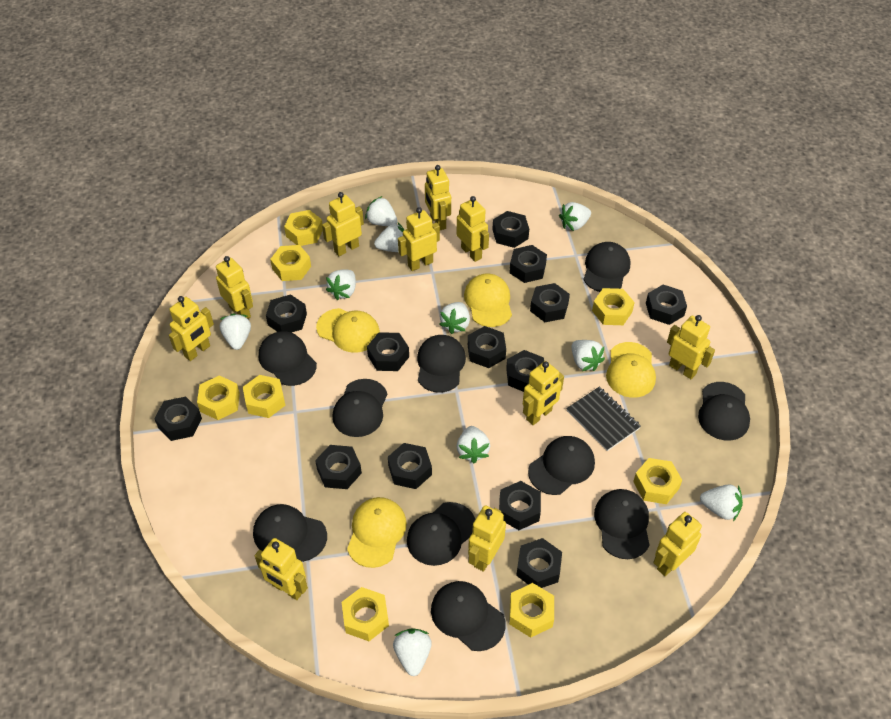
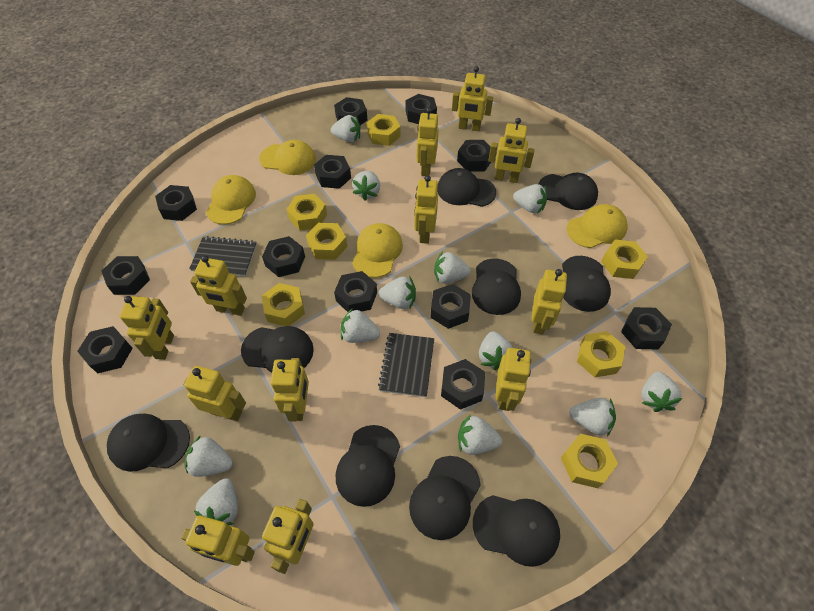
black cap: [253,504,327,562] [258,331,317,386] [333,379,387,437] [407,502,475,566] [417,335,466,393] [431,581,505,651] [528,436,595,495] [583,242,630,292] [594,489,650,559] [698,382,750,441] = 10 -> [107,414,190,472] [241,326,314,372] [336,425,400,507] [409,456,481,540] [437,168,496,207] [472,258,521,315] [473,495,560,567] [538,173,598,210] [562,256,611,312] = 9
black notebook: [566,387,641,451] = 1 -> [189,236,257,276] [378,333,434,397] = 2
black nut: [154,397,202,441] [266,294,307,333] [315,445,362,489] [367,332,409,371] [388,443,432,489] [468,326,506,368] [492,211,529,248] [499,481,541,530] [506,350,544,392] [509,245,547,283] [516,538,562,588] [530,283,570,322] [646,285,687,325] = 13 -> [77,326,133,374] [102,256,150,295] [155,185,197,221] [262,236,305,277] [314,155,351,189] [334,97,367,125] [334,271,377,312] [406,94,437,124] [430,284,471,329] [441,359,485,410] [457,140,491,172] [621,307,672,349] = 12
white strawberry: [220,314,251,350] [326,269,356,300] [365,196,398,226] [374,223,404,252] [393,628,432,676] [439,302,470,334] [457,426,490,463] [559,202,591,231] [572,340,605,371] [700,484,743,521] = 10 -> [185,435,233,477] [193,478,238,525] [331,115,361,142] [341,308,380,343] [352,171,380,201] [378,277,416,309] [434,251,471,284] [458,415,502,455] [479,331,513,370] [513,184,547,214] [569,398,616,437] [641,371,683,412] = 12
yellow nut: [197,375,240,420] [243,375,286,418] [270,245,311,281] [284,210,323,246] [342,587,389,641] [509,583,554,638] [592,288,635,325] [633,458,682,504] = 8 -> [262,283,305,326] [286,194,327,231] [306,223,347,260] [366,114,400,146] [561,434,618,488] [577,331,625,378] [601,240,648,279] = 7
yellow robot: [169,296,214,361] [216,256,253,319] [255,538,308,600] [322,192,364,256] [398,207,440,271] [425,165,451,230] [457,196,489,262] [468,505,506,572] [523,361,564,425] [653,512,702,576] [667,315,715,379] = 11 -> [120,296,174,360] [181,516,255,566] [183,366,246,421] [190,255,247,316] [262,499,314,574] [270,358,309,421] [414,176,438,244] [417,108,439,176] [452,66,493,131] [488,118,535,183] [495,348,531,411] [531,269,567,334] = 12

